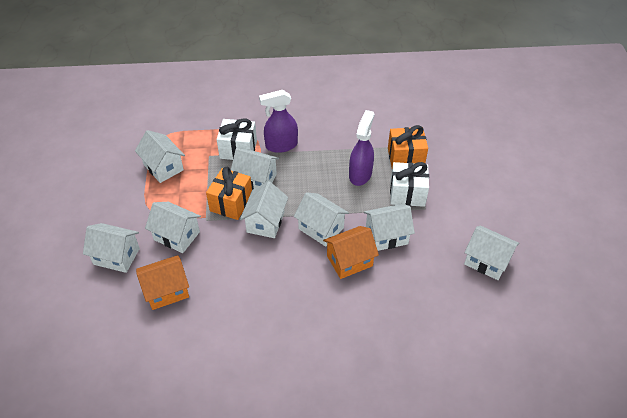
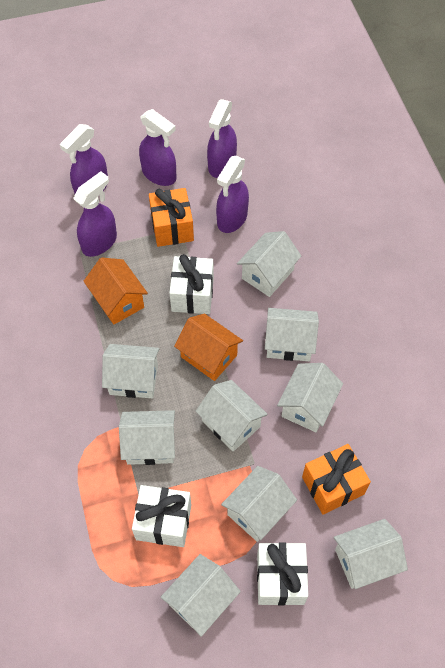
purple spray bottle: [259,90,298,153] [349,110,374,186] = 2 -> [60,124,108,194] [73,171,117,257] [139,109,177,186] [207,99,237,178] [216,156,249,233] = 5
white gift: [217,119,257,160] [390,162,429,207] = 2 -> [132,485,191,547] [169,254,214,314] [257,542,308,606] = 3
white house: [83,223,140,273] [135,130,185,183] [145,202,201,253] [231,148,279,190] [240,181,288,238] [294,192,349,247] [364,204,415,251] [464,226,519,280] = 8 -> [102,344,160,398] [119,410,175,465] [161,554,241,637] [195,380,268,451] [221,466,297,542] [237,231,301,297] [265,308,319,361] [277,363,343,432] [334,519,408,589] = 9

